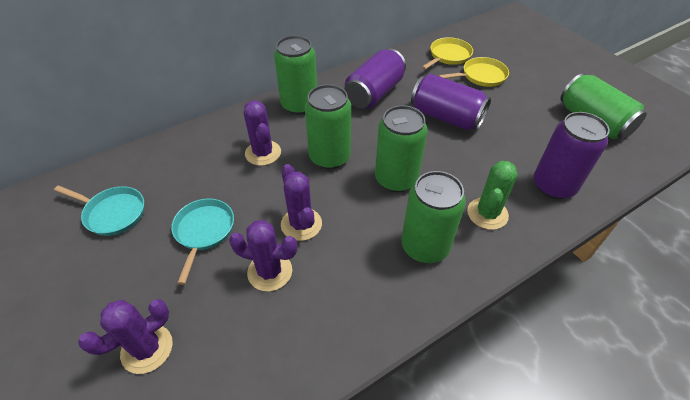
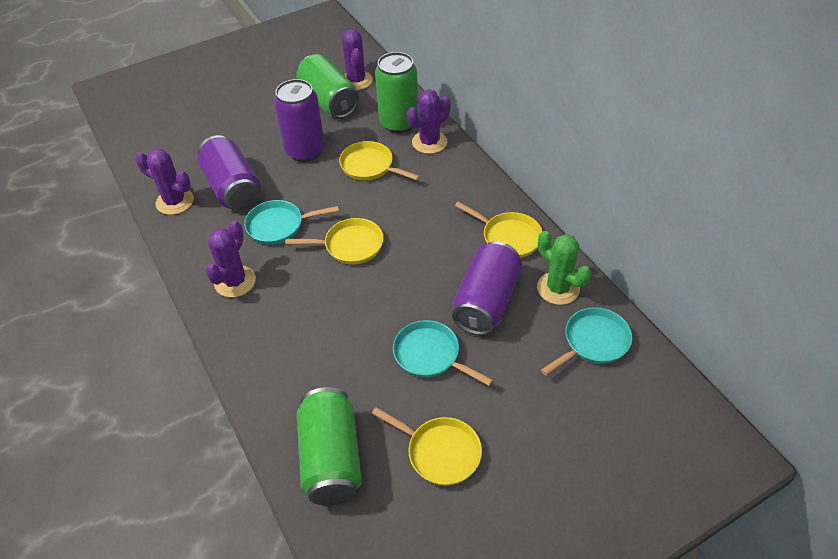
green can: [274,35,317,115] [305,84,351,169] [375,105,428,192] [401,171,466,263] [560,73,647,140] = 5 -> [296,54,359,118] [297,387,362,505] [375,52,419,133] = 3
turquoise pan: [54,186,144,236] [171,198,234,285] = 2 -> [244,200,339,245] [393,320,493,386] [541,307,633,375] = 3
yellow pan: [422,37,473,70] [439,57,509,87] = 2 -> [285,218,384,264] [339,141,420,180] [372,407,482,486] [455,202,543,258] = 4

